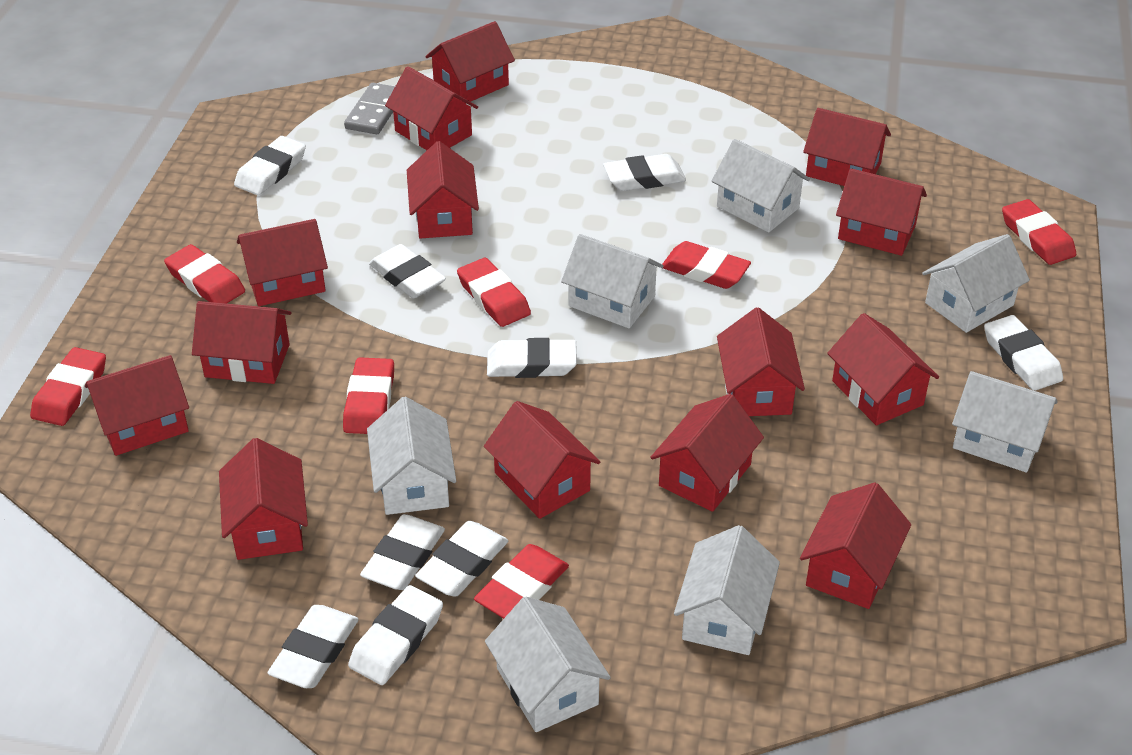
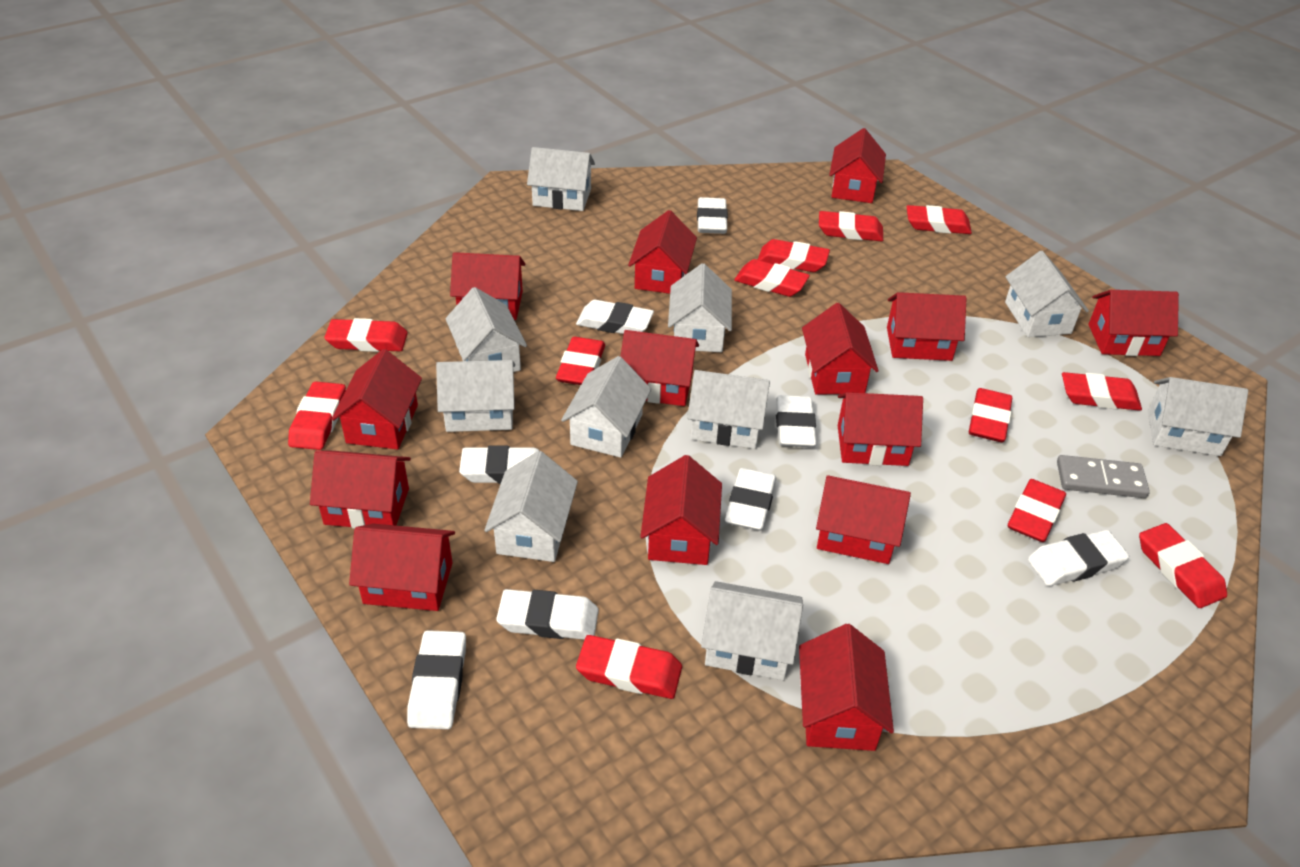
red eraser: [30,347,106,426] [164,244,245,304] [343,357,394,434] [457,258,531,327] [474,544,569,619] [662,241,751,289] [1002,199,1076,265] = 7 -> [288,381,346,450] [324,318,408,352] [556,337,605,385] [576,635,682,699] [734,259,810,297] [758,239,830,272] [819,211,883,241] [907,205,972,234] [969,388,1012,442] [1008,479,1066,542] [1062,372,1142,411] [1139,523,1227,608] = 12
white eraser: [234,136,306,195] [267,605,359,688] [348,585,443,685] [360,514,445,590] [369,244,446,298] [415,521,508,597] [487,338,577,378] [603,154,686,191] [984,315,1063,391] = 9 -> [407,630,466,729] [459,446,540,484] [496,589,599,640] [576,300,654,334] [697,197,728,234] [725,468,776,530] [776,395,817,447] [1028,530,1129,586] = 8
white house: [367,397,456,515] [485,597,611,732] [561,234,664,328] [674,525,780,655] [712,139,810,232] [922,234,1030,333] [952,371,1058,473] = 7 -> [436,360,515,432] [445,287,527,372] [484,451,578,562] [527,147,595,211] [561,356,651,458] [668,263,732,352] [687,370,770,449] [701,581,803,680] [1005,251,1089,337] [1148,377,1248,456] = 10

